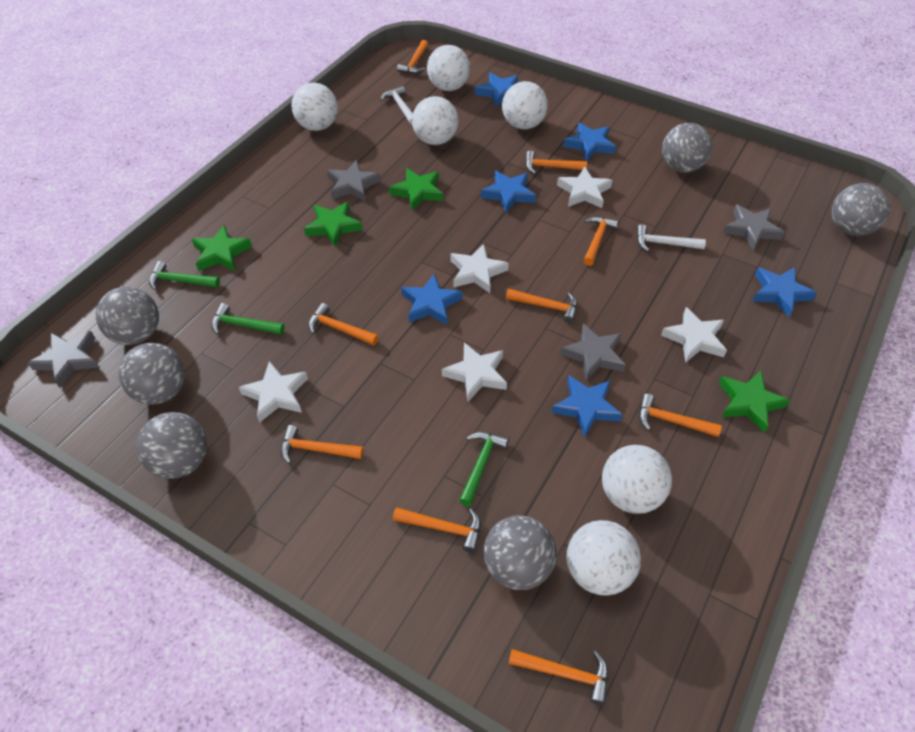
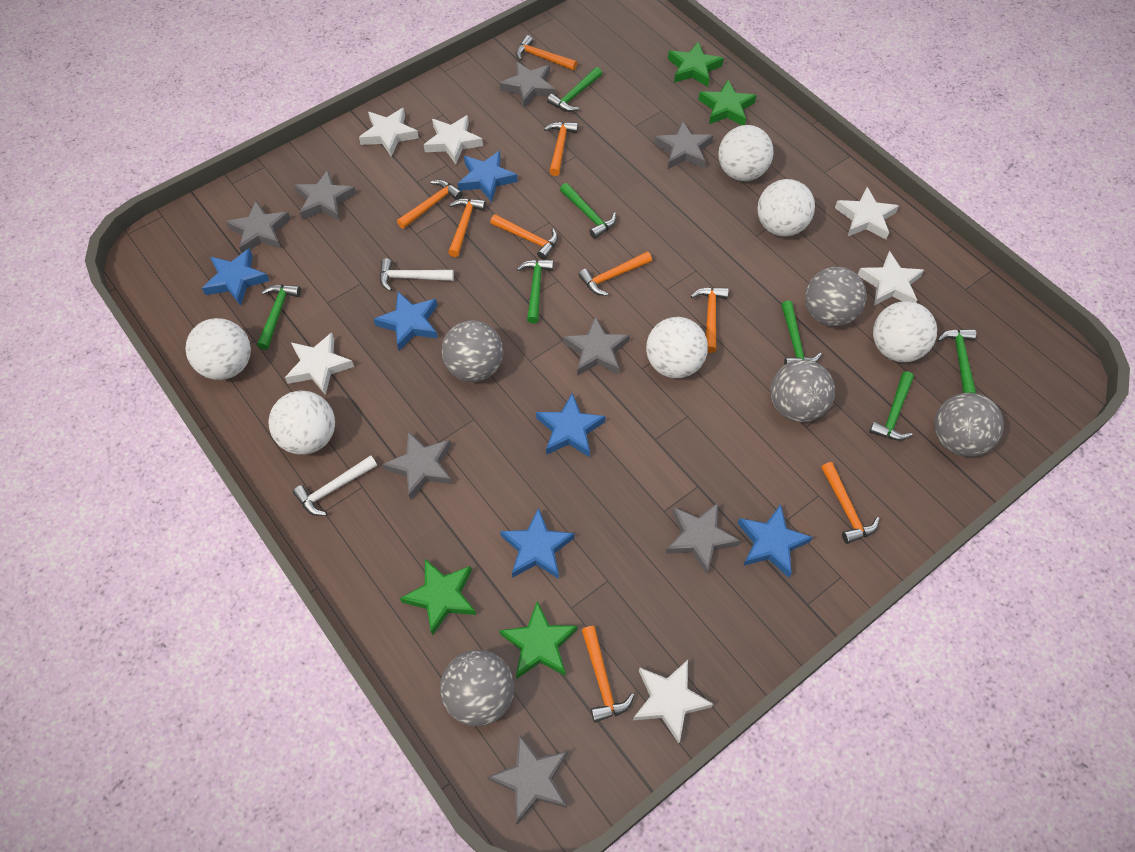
green hammer: [149,261,220,290] [211,303,285,335] [459,432,509,506] = 3 -> [257,285,301,350] [517,260,554,323] [547,67,602,112] [560,183,616,239] [781,301,822,365] [869,372,914,441] [937,329,976,393] = 7
grey ball: [96,286,159,345] [118,343,185,405] [137,412,207,479] [484,515,557,590] [662,123,712,173] [832,183,890,236] = 6 -> [440,650,514,726] [442,320,503,382] [770,359,835,422] [805,267,867,327] [934,393,1004,457] = 5
grey star: [28,331,99,388] [327,160,381,201] [560,323,626,381] [723,205,785,250] = 4 -> [226,201,291,253] [294,170,356,221] [382,431,452,500] [487,734,568,824] [500,62,555,108] [563,316,630,376] [654,121,713,169] [665,503,740,575] = 8
white star: [239,361,308,423] [442,342,507,402] [450,244,509,293] [557,166,612,208] [661,307,727,363] = 5 -> [285,332,354,395] [359,108,419,157] [424,115,483,164] [633,660,713,744] [835,187,899,240] [858,251,924,305] = 6

